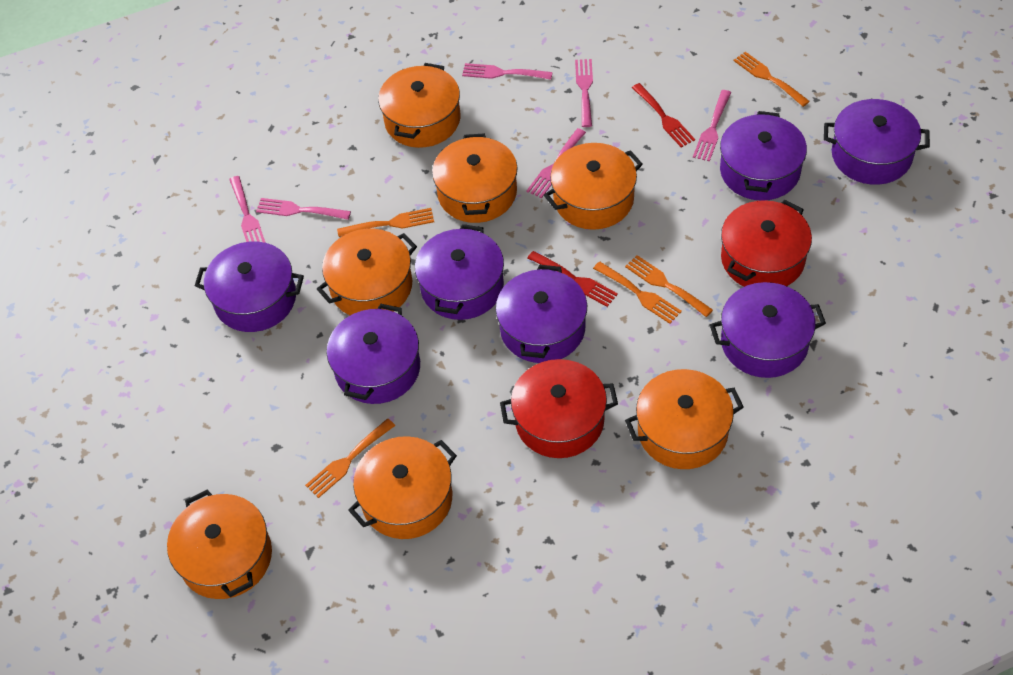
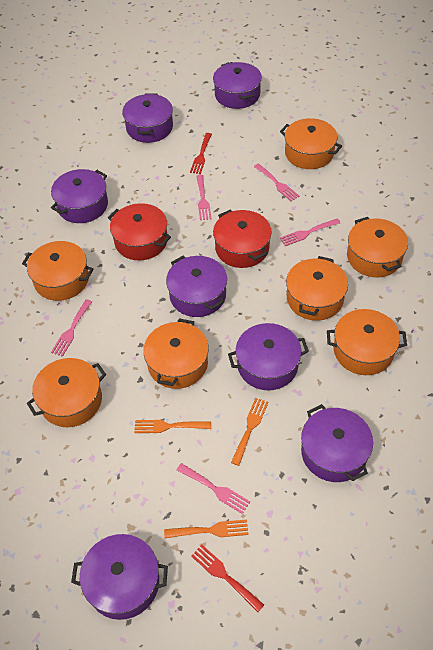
orange fork: [305,419,395,498] [337,208,434,237] [593,261,682,324] [625,255,713,317] [734,52,810,107] = 5 -> [134,420,211,433] [164,520,249,538] [231,398,268,466] = 3
pink fork: [229,176,266,243] [256,198,351,220] [462,63,553,80] [526,128,586,198] [575,59,593,127] [693,90,731,161] = 6 -> [51,299,92,357] [177,463,250,514] [196,175,212,220] [254,164,299,201] [280,218,340,246] = 5

